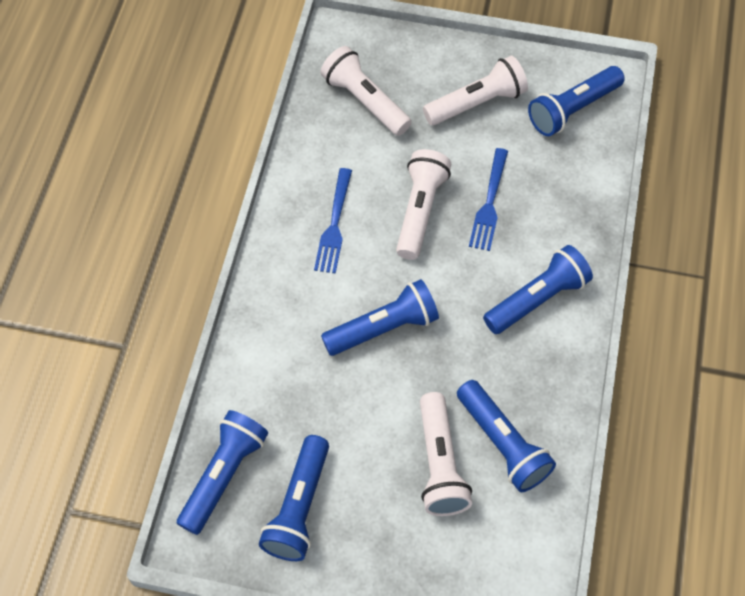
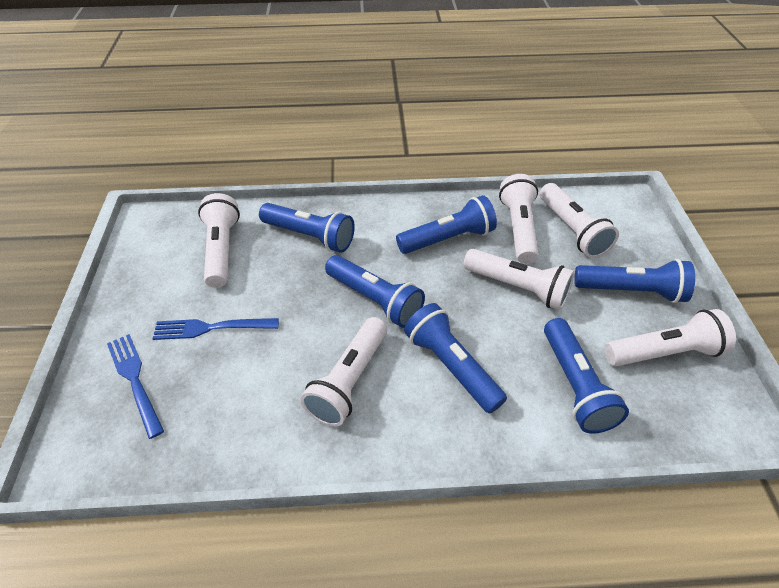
white flashlight: [320,46,411,136] [396,149,451,260] [420,392,472,516] [423,56,528,126] = 4 -> [198,193,240,288] [300,317,387,427] [463,249,575,310] [499,174,539,264] [540,183,619,258] [605,309,736,366] = 6

